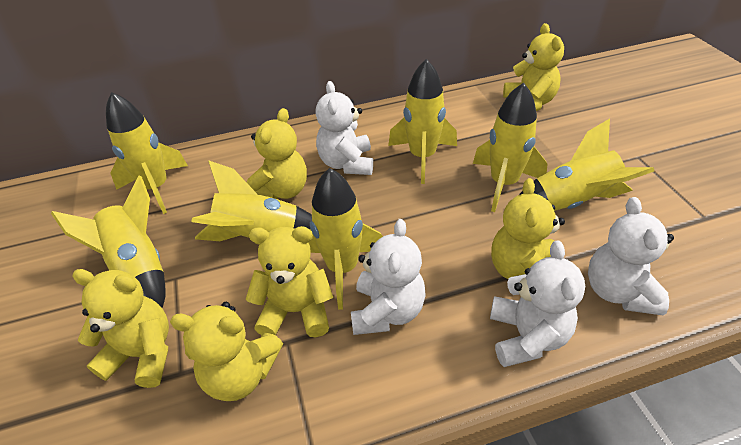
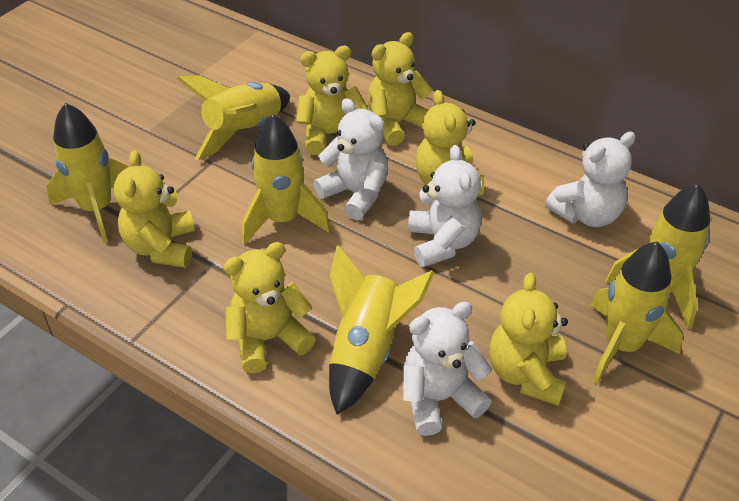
yellow rocket: [51,176,166,308] [106,92,188,214] [191,160,312,241] [308,168,383,309] [388,59,457,184] [473,83,548,212] [519,119,654,211] = 7 -> [46,103,129,243] [177,75,290,160] [241,114,331,245] [329,246,435,415] [590,242,683,384] [606,184,710,329] = 6

